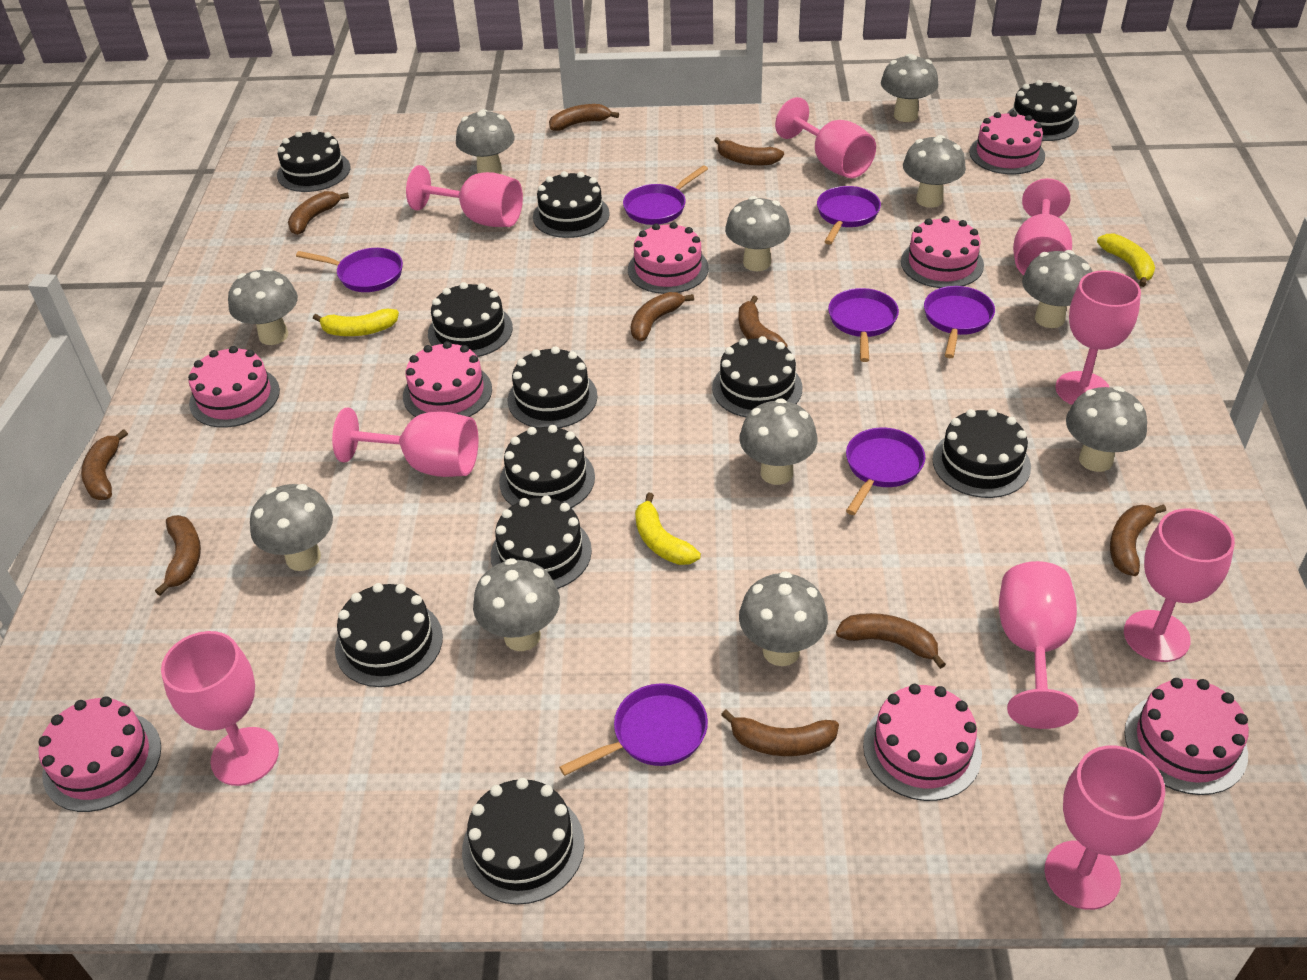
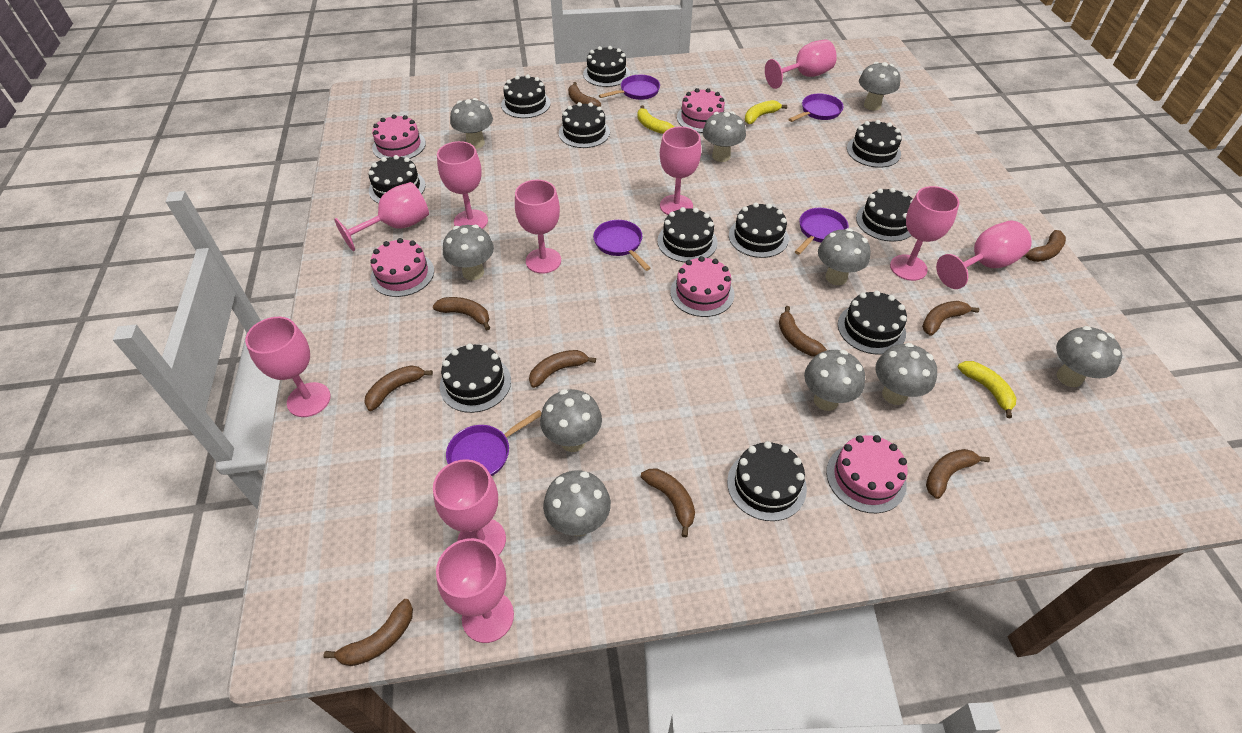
grey mushroom: [228,268,298,345] [250,484,333,571] [456,109,515,174] [473,558,560,651] [725,196,791,271] [739,398,818,485] [739,571,828,666] [881,54,938,122] [903,135,966,208] [1022,250,1093,328] [1066,386,1147,472] = 11 -> [443,225,494,281] [450,98,493,149] [540,389,602,452] [543,470,611,536] [703,111,746,162] [804,350,865,411] [818,228,870,285] [859,62,900,111] [875,343,937,405] [1056,326,1122,387] = 10
pink cake: [38,696,161,812] [188,346,280,428] [403,341,492,417] [628,222,709,294] [863,684,982,801] [901,216,984,288] [969,111,1045,174] [1124,678,1249,795] = 8 -> [371,238,434,297] [372,115,426,159] [670,256,735,317] [677,88,725,133] [826,435,908,513] = 5
pink goblet: [161,631,279,786] [332,408,478,477] [406,165,523,227] [775,97,876,178] [999,561,1079,729] [1013,178,1072,275] [1045,746,1165,910] [1056,270,1141,405] [1124,509,1235,662] = 9 -> [245,317,331,417] [334,182,429,251] [433,459,506,555] [436,538,514,643] [437,141,488,229] [515,180,561,274] [660,126,701,215] [765,39,837,89] [890,186,960,281] [936,221,1032,289] = 10
purple pan: [296,248,403,292] [559,683,708,776] [623,165,708,225] [817,186,881,245] [828,288,899,362] [846,428,925,515] [924,286,995,358] = 7 -> [446,410,541,476] [593,220,651,271] [599,75,660,100] [788,93,844,122] [795,208,848,255] = 5

